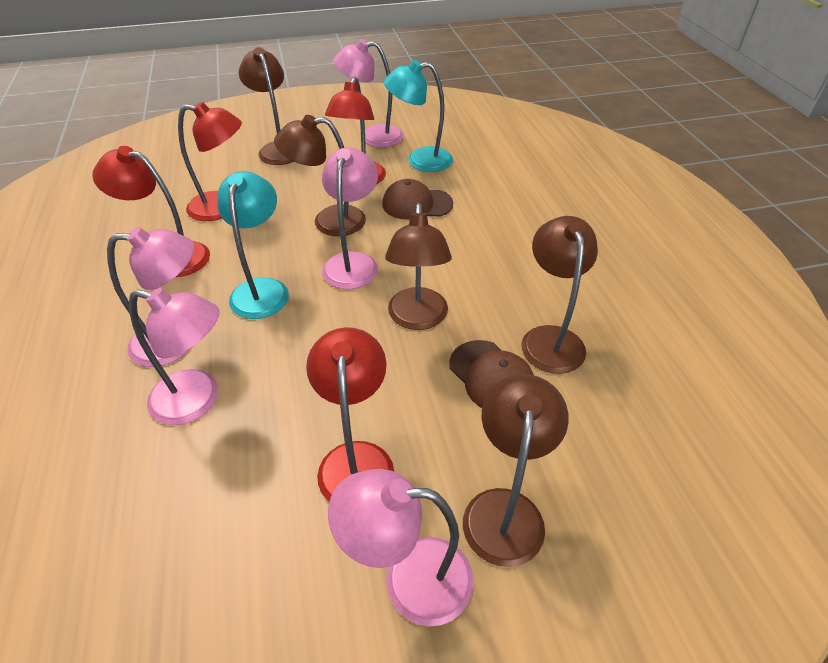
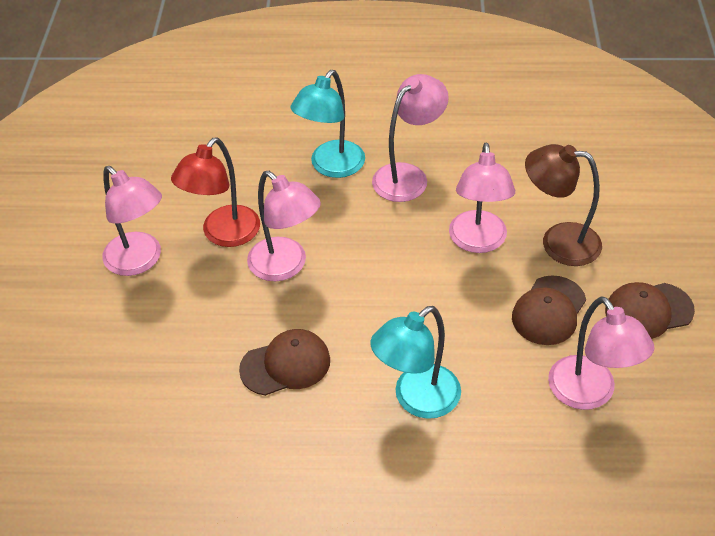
brown cap: [382,179,454,220] [449,340,534,408] = 2 -> [239,329,330,396] [512,275,586,345] [605,282,695,339] = 3
brown lamp: [239,47,294,165] [274,115,366,236] [385,203,452,330] [463,374,569,567] [521,216,598,374] = 5 -> [525,144,602,266] = 1
red lamp: [92,146,210,277] [178,102,242,221] [306,327,394,502] [325,76,386,184] = 4 -> [171,138,260,247] = 1

